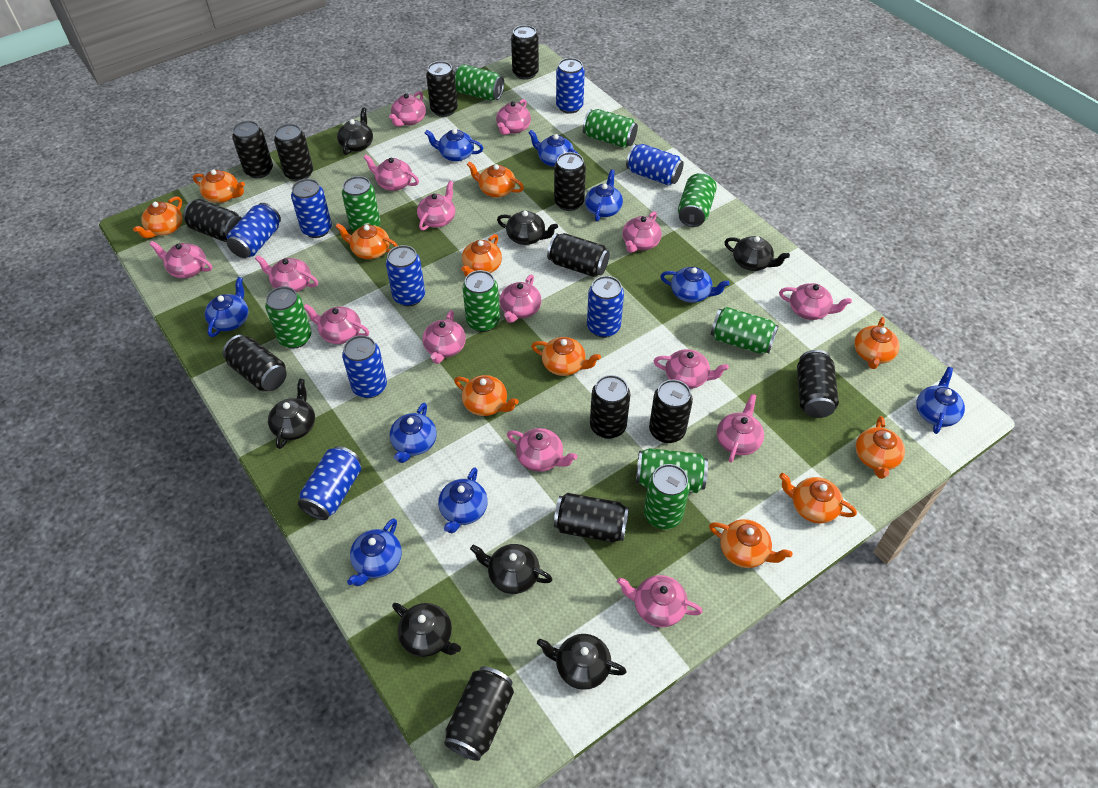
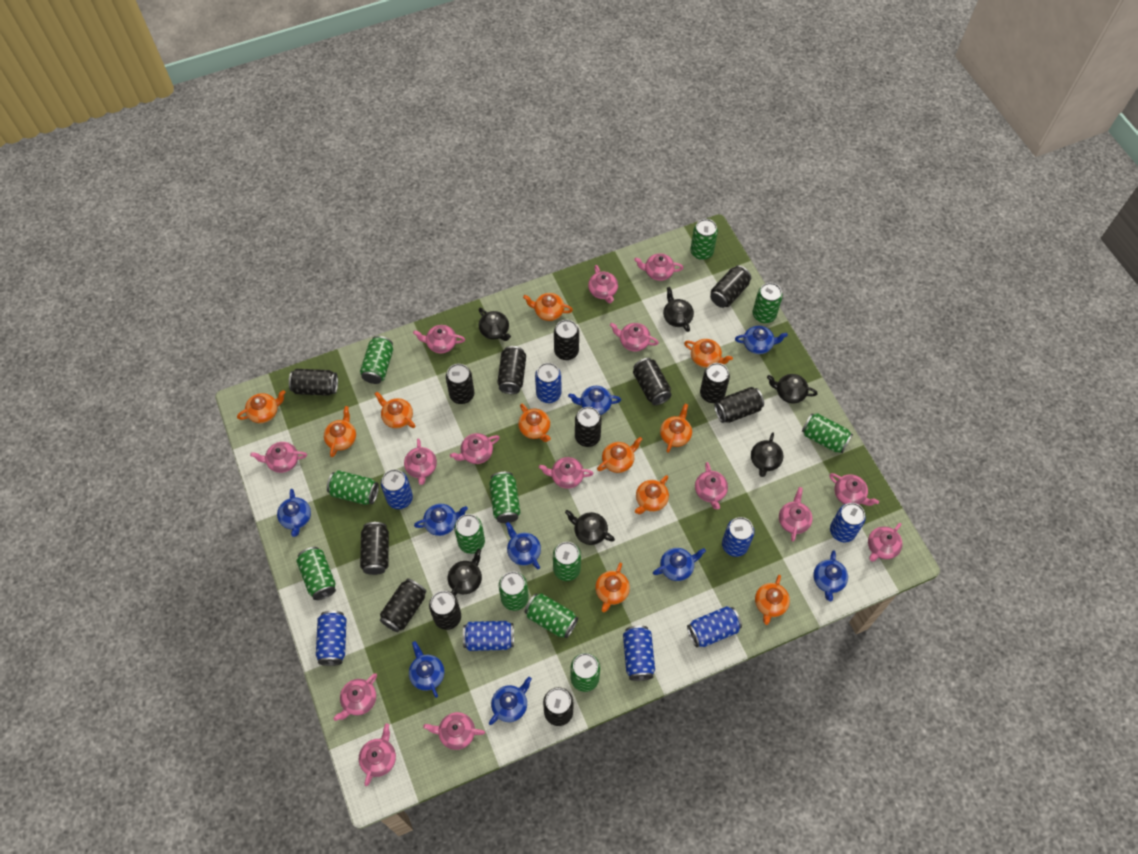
black teapot: [268,378,315,449] [337,107,373,155] [392,603,461,657] [470,544,553,594] [497,211,558,245] [537,634,627,690] [724,236,790,271] = 7 -> [448,549,482,596] [478,308,511,341] [565,510,615,545] [663,287,694,332] [751,432,783,477] [767,374,818,404] = 6
green can: [265,287,312,349] [342,176,380,231] [454,64,504,101] [462,270,500,332] [583,109,638,148] [636,448,708,493] [644,464,690,529] [678,173,717,227] [711,307,779,354] = 9 -> [296,547,336,600] [327,470,379,505] [360,336,393,384] [454,514,485,554] [489,472,520,523] [499,572,529,611] [525,593,578,638] [553,542,581,581] [571,653,600,692] [690,219,718,260] [753,283,783,323] [802,413,853,453] = 12

